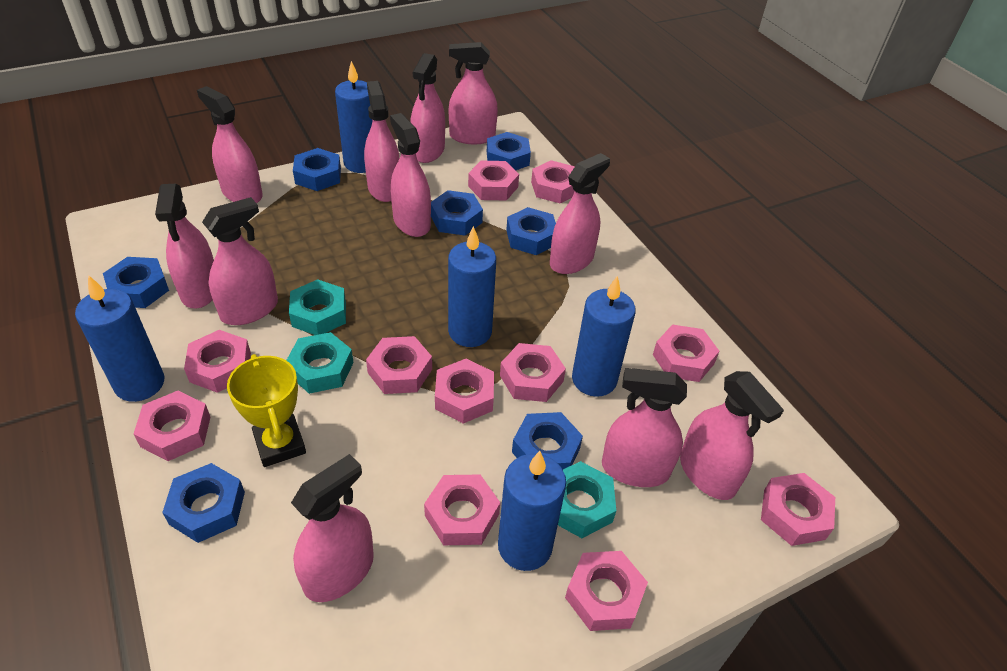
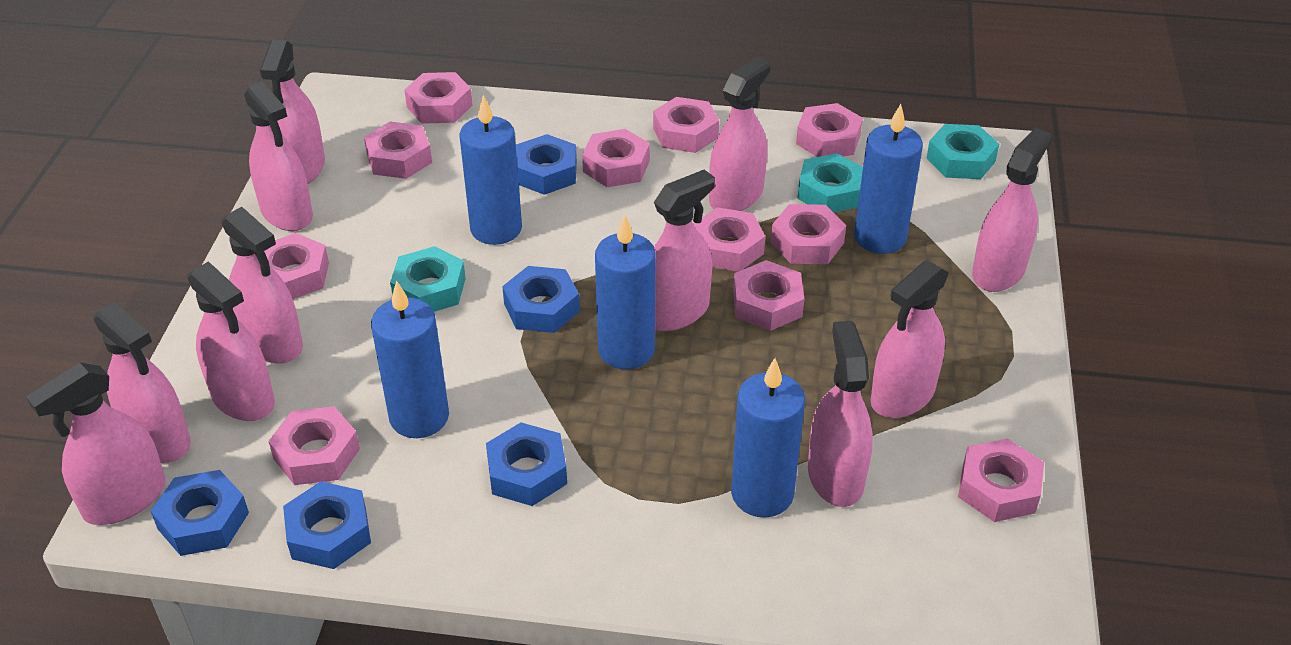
blue nut: [103,257,169,308] [162,463,245,543] [293,148,341,191] [431,190,483,235] [487,132,531,170] [506,207,556,255] [512,412,583,469] = 7 -> [151,470,249,556] [283,481,371,569] [486,423,567,506] [502,266,580,333] [516,134,577,195] = 5
yellow trophy: [227,354,306,467] = 1 -> none = 0

